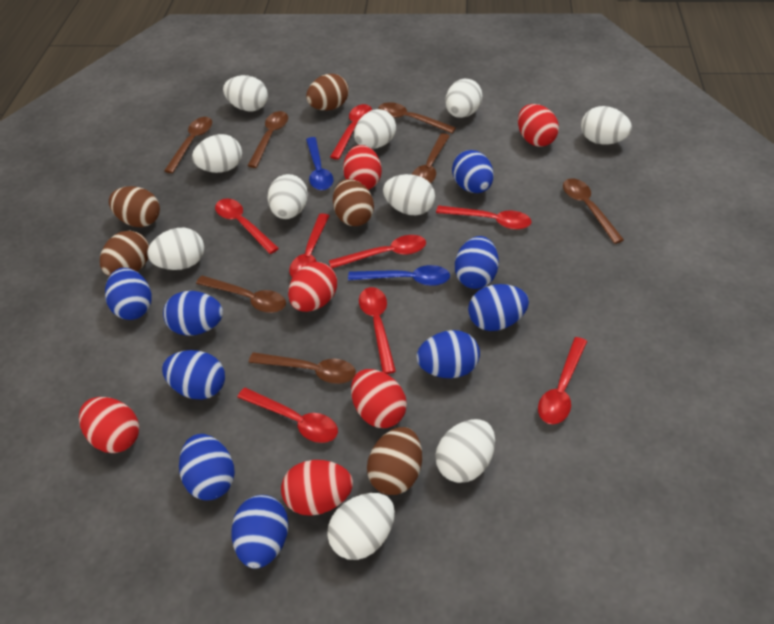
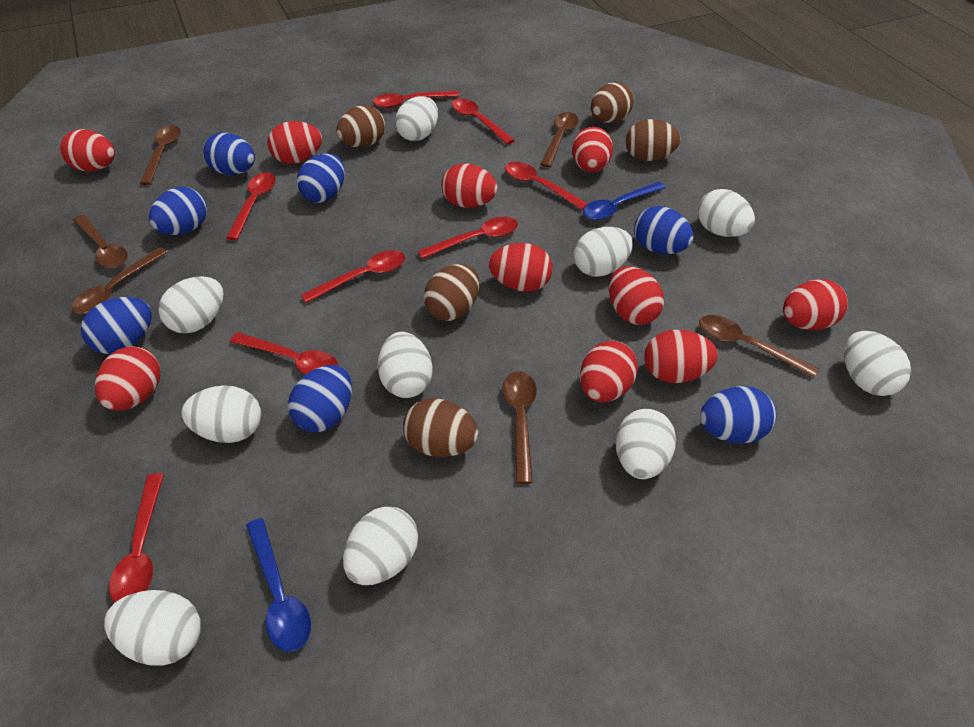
blue egg: [105,268,151,320] [162,350,225,400] [163,291,223,336] [179,434,235,500] [231,495,289,569] [416,330,480,378] [452,150,494,193] [455,236,499,289] [468,284,529,331] = 9 -> [81,297,152,354] [149,187,207,235] [203,132,255,175] [288,365,352,432] [297,153,345,203] [634,206,694,254] [700,386,777,444] = 7
brown spoon: [164,117,212,173] [196,276,286,313] [247,111,288,168] [249,352,356,384] [378,102,456,133] [412,133,450,183] [563,178,624,244] = 7 -> [72,247,168,314] [73,215,128,269] [139,125,181,185] [502,371,537,484] [540,112,579,167] [699,315,819,378] = 6
red egg: [79,397,139,453] [281,460,353,516] [288,262,337,312] [343,145,382,190] [351,369,407,428] [518,104,559,147] = 6 -> [60,129,115,172] [95,346,160,411] [267,121,322,164] [441,163,498,208] [489,243,553,292] [572,127,613,172] [580,341,638,402] [609,266,664,325] [644,329,718,383] [783,279,848,330] = 10

